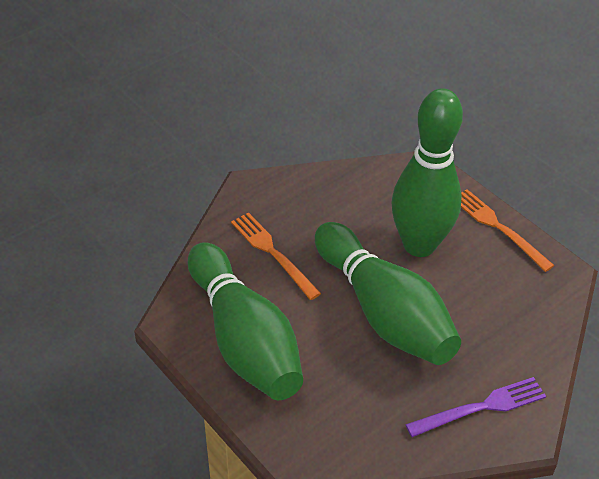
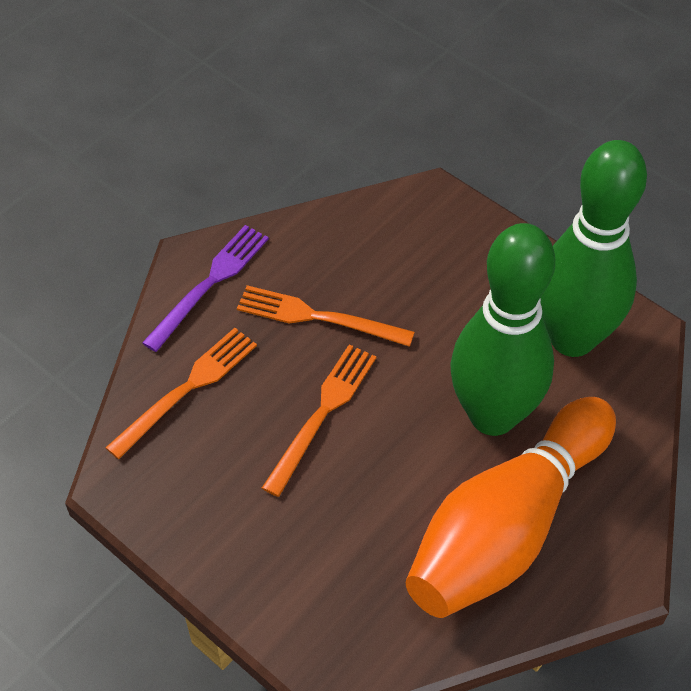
green bowling pin: [188,242,303,400] [315,222,461,365] [391,88,463,257] = 3 -> [450,223,555,436] [540,140,647,357] = 2
orange bowling pin: none = 0 -> [406,397,616,618] = 1
orange fork: [231,213,321,300] [461,189,554,272] = 2 -> [105,328,257,459] [237,285,415,347] [262,344,376,497] = 3

